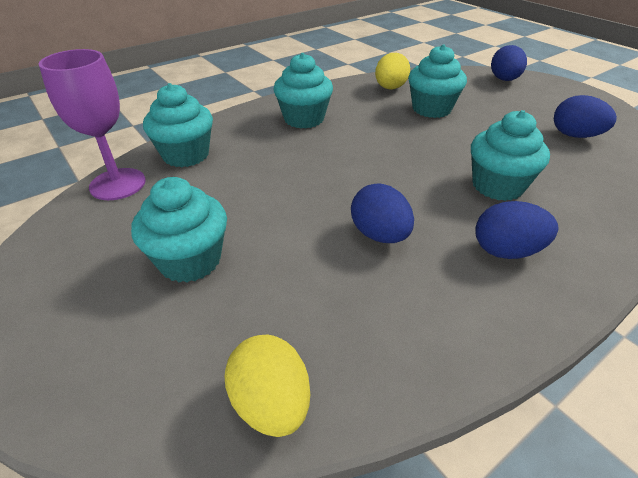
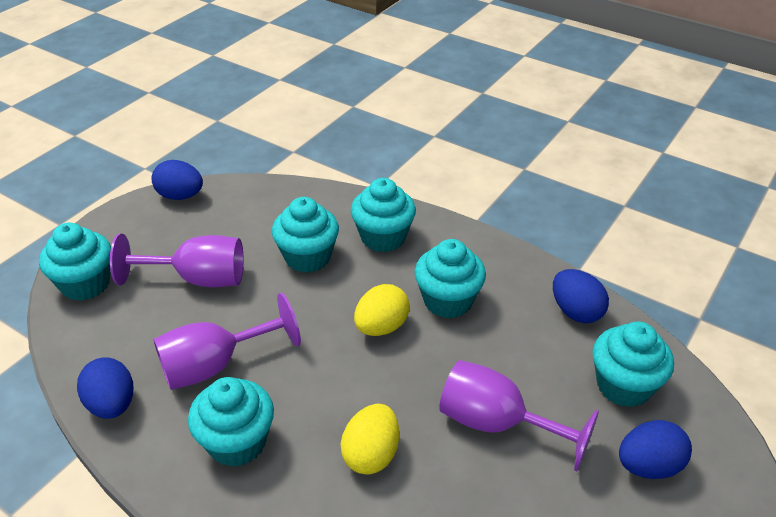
purple goblet: [39,49,146,200] = 1 -> [110,234,244,287] [153,293,301,390] [439,360,599,472] = 3
turquoise cupcake: [131,177,227,283] [143,83,213,167] [273,53,333,128] [408,44,467,118] [471,110,550,201] = 5 -> [39,223,111,301] [188,377,274,467] [272,197,339,273] [351,178,416,252] [414,239,486,318] [592,321,674,407] = 6

